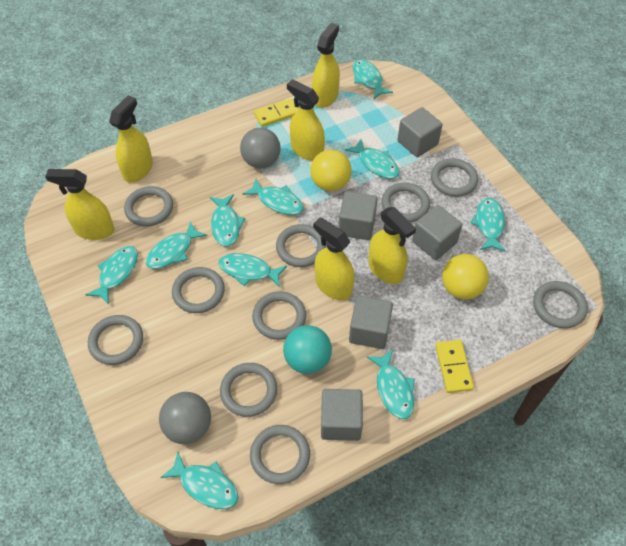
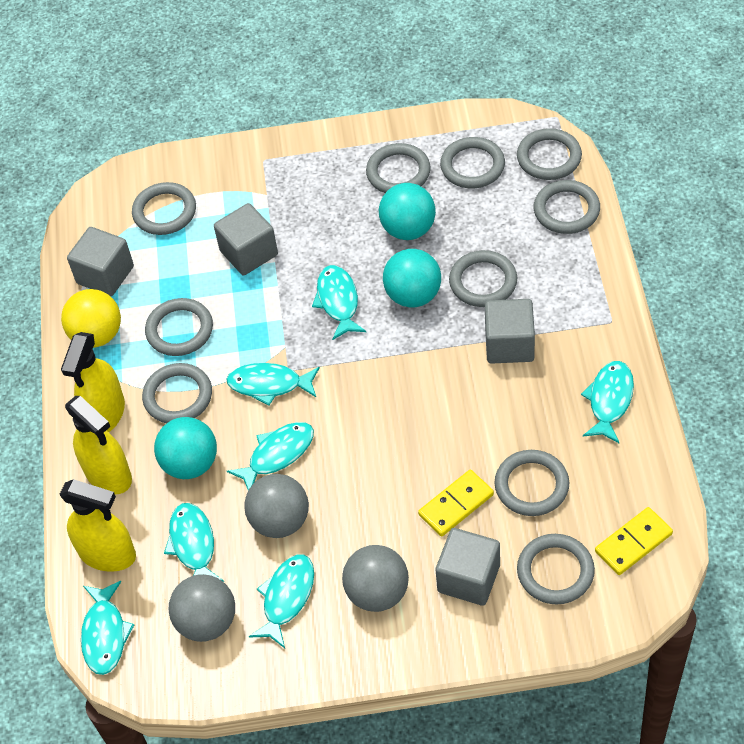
grey ball: [159,392,211,444] [240,128,281,168] = 2 -> [169,574,235,642] [244,474,309,538] [342,545,409,612] = 3
grey cube: [321,389,363,441] [339,191,378,240] [349,296,393,349] [397,107,443,157] [412,205,463,260] = 5 -> [67,227,134,296] [214,203,278,275] [436,528,500,606] [485,299,535,364] = 4
turquoise ball: [283,325,332,374] = 1 -> [154,417,217,479] [379,183,436,240] [383,249,441,307] = 3
turquoise fish: [86,246,138,304] [146,221,207,269] [160,452,238,509] [210,194,245,247] [219,253,287,288] [242,178,304,215] [345,139,399,179] [353,59,393,99] [367,349,415,419] [470,198,506,252] = 10 -> [81,581,134,675] [164,503,224,582] [226,363,320,406] [227,422,314,490] [249,554,314,648] [312,265,366,340] [581,361,634,443] = 7
yellow ball: [310,150,352,191] [442,254,489,299] = 2 -> [61,289,121,348] = 1
yellow spray bottle: [45,169,114,240] [109,95,153,183] [287,79,325,161] [312,23,340,108] [313,217,355,300] [368,207,416,284] = 6 -> [59,479,136,572] [61,332,125,432] [65,396,132,494] = 3

